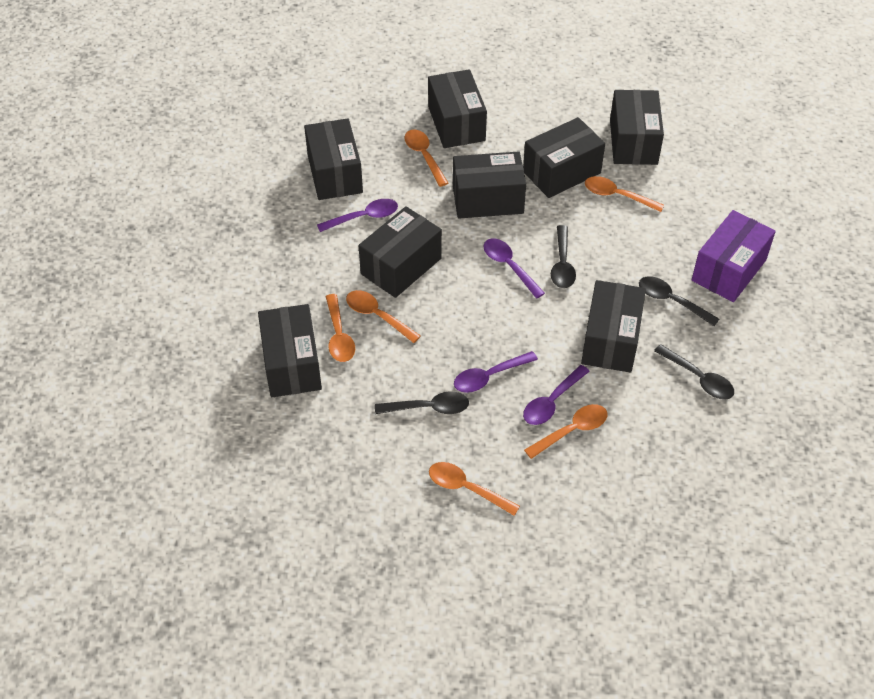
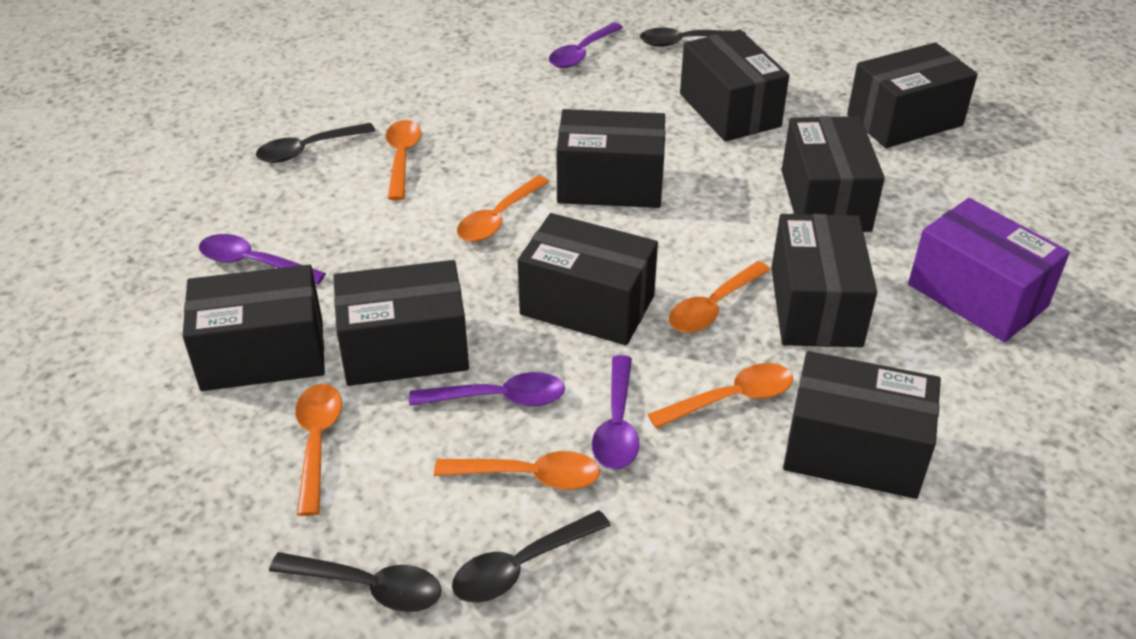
black box: [258,304,322,397] [304,118,363,200] [358,206,442,298] [428,69,487,148] [453,151,526,219] [523,117,605,198] [581,280,646,373] [610,90,664,165] = 8 -> [183,265,325,391] [333,260,469,386] [518,213,658,345] [556,109,665,208] [680,30,789,142] [771,214,877,347] [781,116,885,232] [783,351,941,499] [847,42,978,148] = 9

